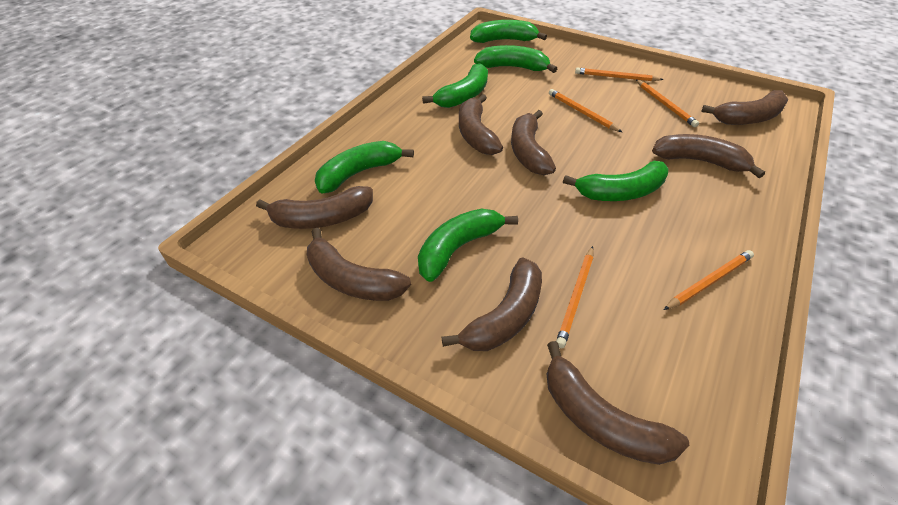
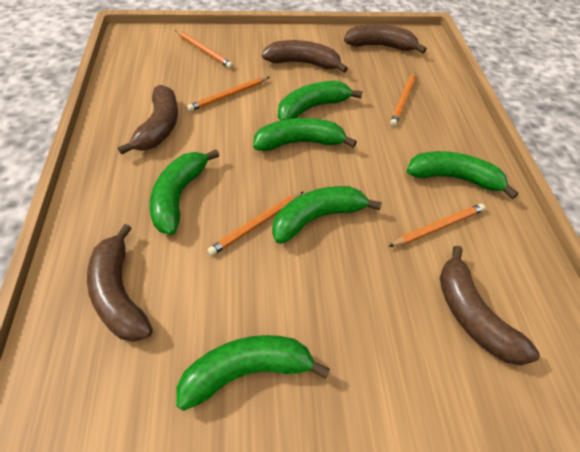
brown banana: [256,186,373,229] [307,228,411,301] [442,257,542,351] [459,94,503,155] [511,110,556,175] [546,341,689,465] [652,134,765,178] [701,90,788,125] = 8 -> [87,224,153,342] [118,85,178,155] [262,40,348,73] [344,24,427,54] [440,246,540,366] = 5

